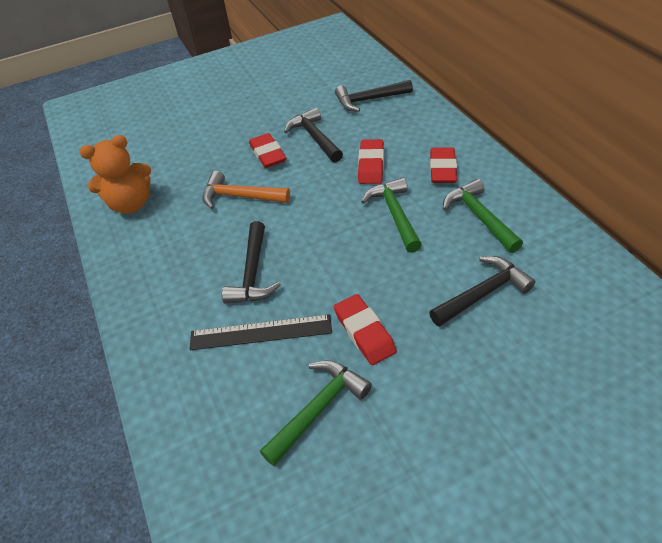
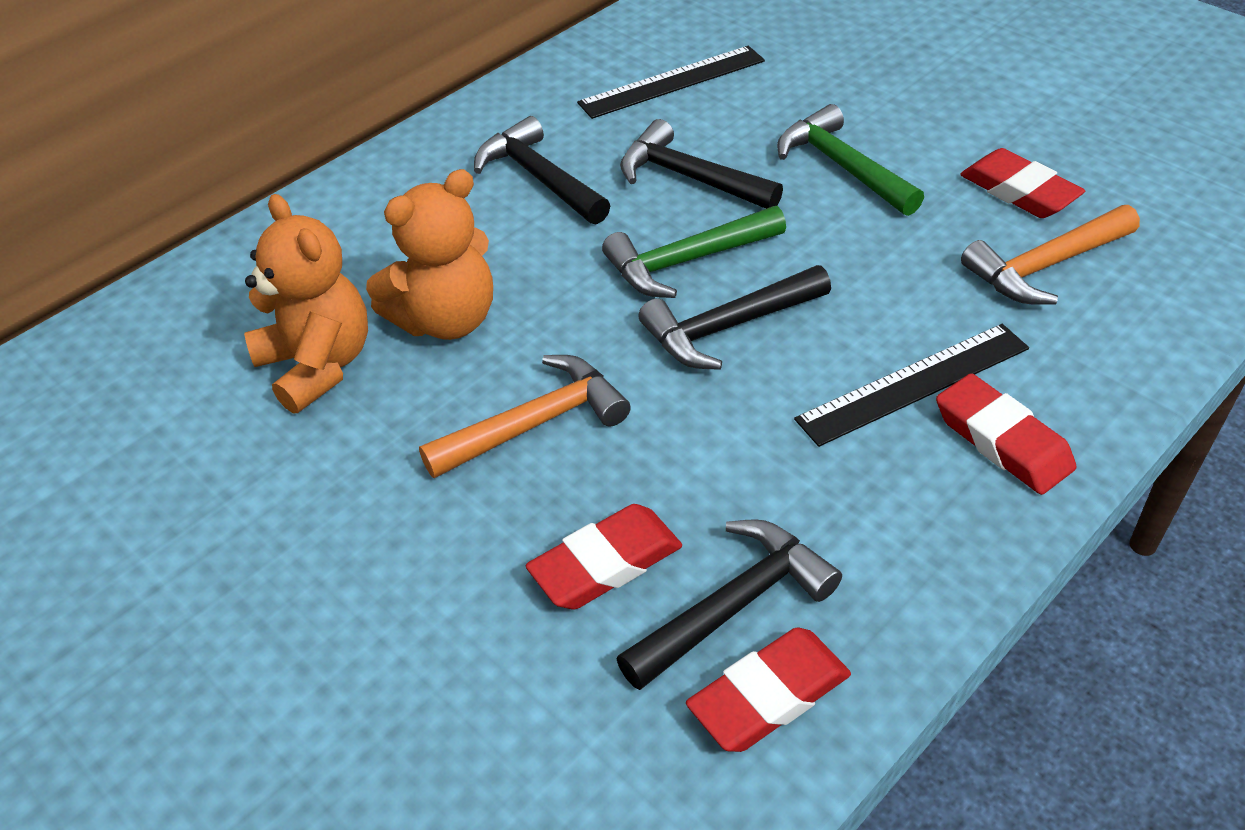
black ruler: [190,314,332,350] = 1 -> [577,46,765,119] [794,324,1029,447] = 2
green hammer: [260,360,372,466] [361,178,422,253] [443,179,523,253] = 3 -> [602,206,786,298] [777,104,924,216] = 2
orange hammer: [202,171,290,209] = 1 -> [419,355,631,478] [961,205,1140,305] = 2
orange teddy bear: [80,135,151,214] = 1 -> [244,194,368,414] [366,169,493,340] = 2

